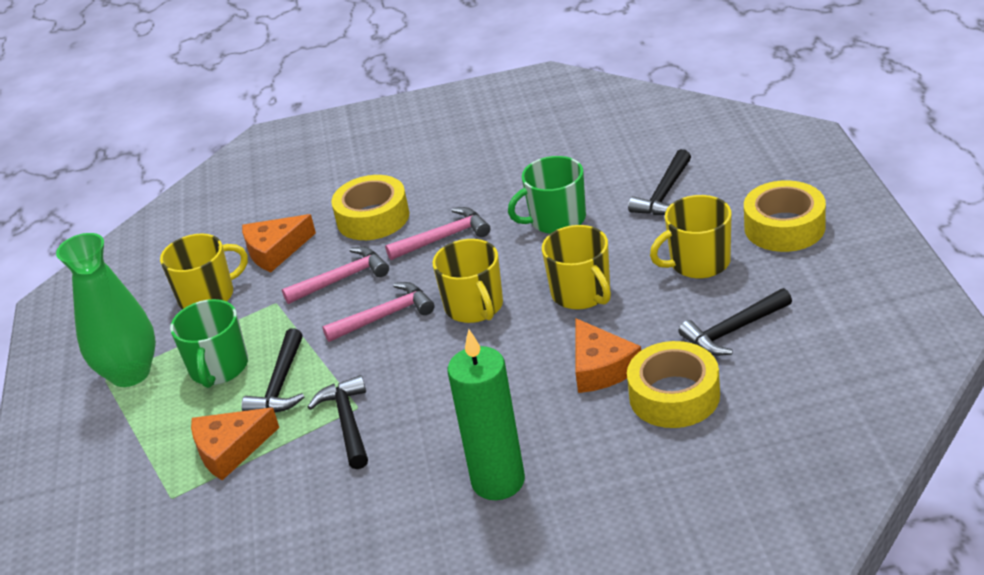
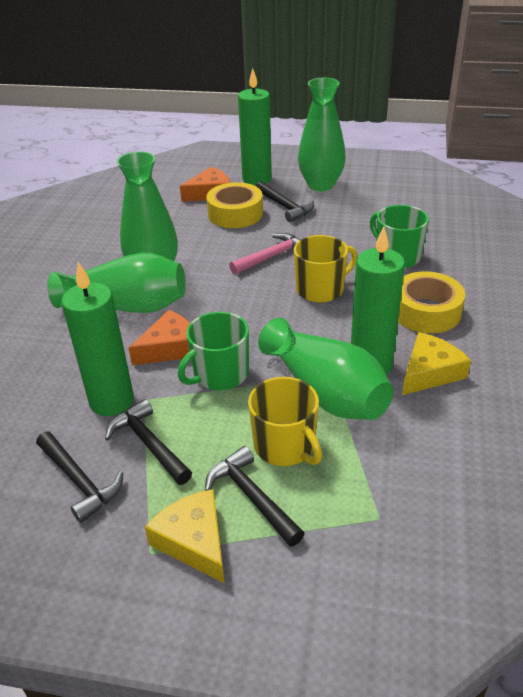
green candle: [448,329,525,500] = 1 -> [61,262,134,416] [238,68,272,185] [351,227,405,375] = 3
green vase: [56,233,156,387] = 1 -> [47,253,186,313] [117,151,178,261] [258,318,393,420] [298,78,346,191] = 4
orange cheese: [191,408,279,480] [242,214,316,272] [575,318,641,393] = 3 -> [129,310,190,365] [180,167,230,202] = 2
pink hammer: [282,247,389,304] [322,282,434,342] [385,207,490,260] = 3 -> [229,233,300,274] = 1
yellow cheese: none = 0 -> [145,489,225,583] [402,332,471,395] = 2
yellow mug: [160,234,248,309] [433,239,503,323] [542,225,611,310] [650,195,732,279] = 4 -> [248,377,322,466] [294,235,358,303] = 2
yellow tape: [331,175,409,240] [627,341,720,428] [744,180,826,252] = 3 -> [206,182,263,228] [398,271,465,333] = 2

